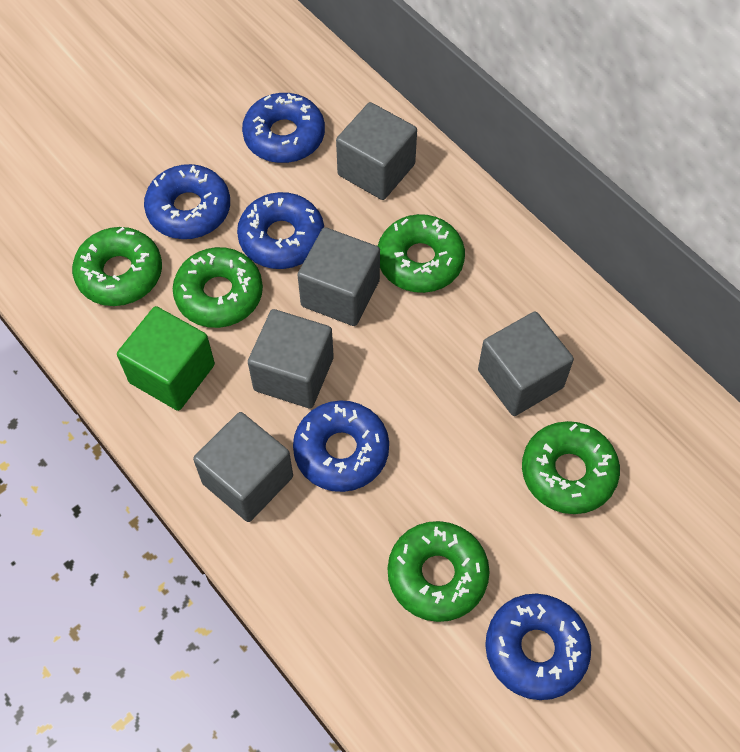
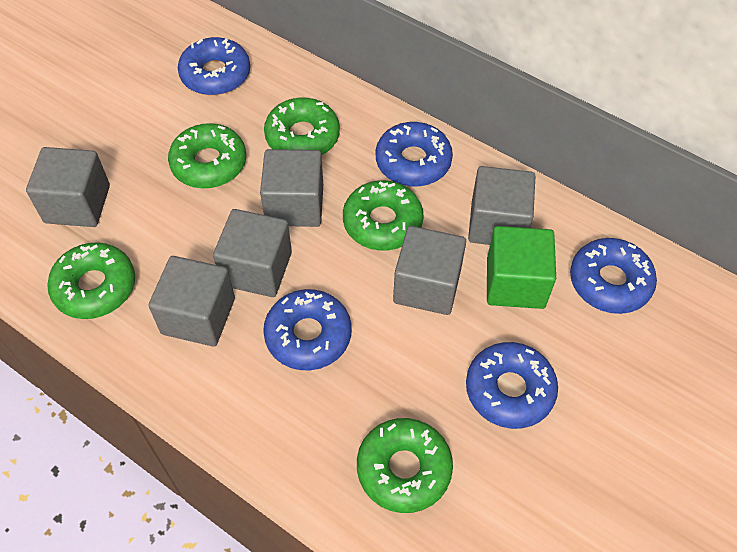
grey cube: [193,412,293,522] [248,309,334,408] [298,227,380,326] [336,102,417,200] [478,311,574,416] = 5 -> [26,147,110,227] [148,256,235,347] [213,209,292,297] [260,149,323,227] [393,226,466,315] [468,166,535,245] = 6

